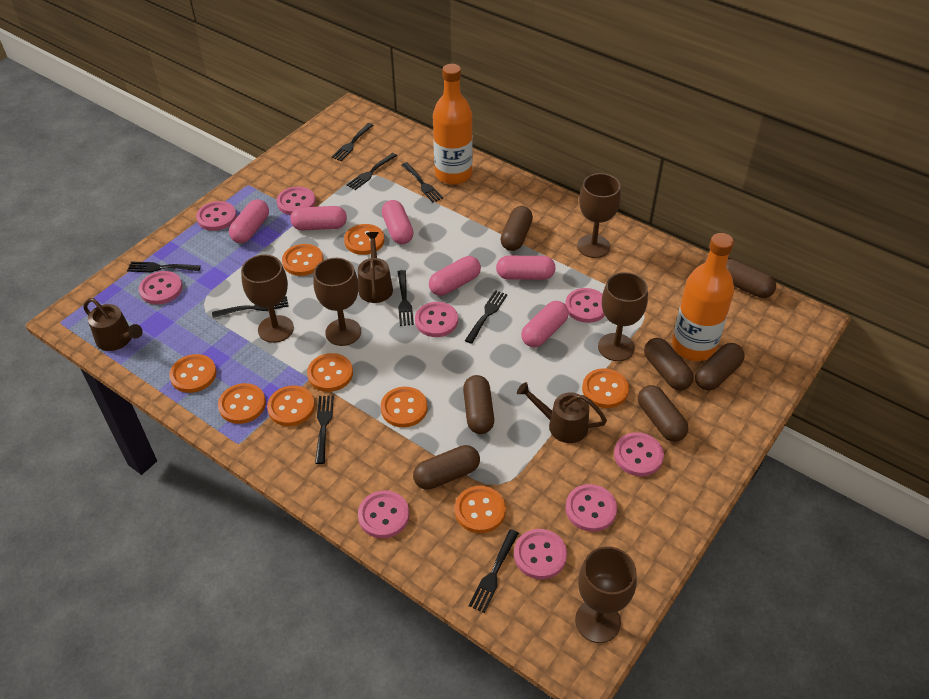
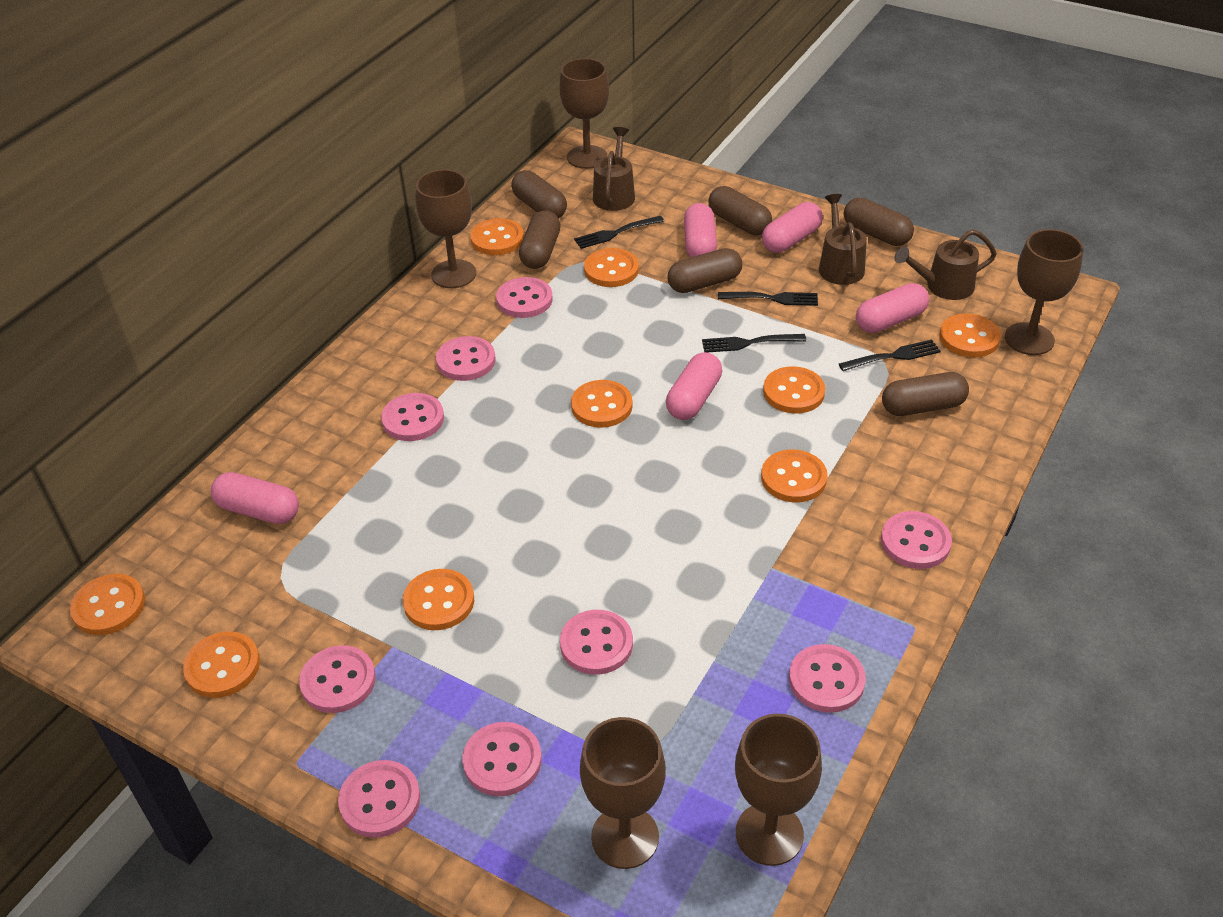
black fork: [127,262,201,272] [212,296,289,318] [315,396,334,464] [332,123,373,161] [346,153,397,190] [398,270,414,326] [402,162,443,202] [465,290,507,344] [469,529,519,613] = 9 -> [574,216,664,249] [702,334,806,353] [718,292,818,306] [839,339,941,371] = 4
brown capsule: [413,445,480,490] [463,375,494,434] [500,206,533,251] [638,385,688,442] [644,338,694,390] [695,343,745,390] [727,259,776,298] = 7 -> [511,170,567,218] [519,210,561,269] [667,248,742,293] [708,186,772,235] [844,198,914,246] [882,372,969,416] = 6
orange bottle: [433,64,473,185] [672,233,734,361] = 2 -> none = 0
pink capsule: [229,199,269,243] [290,206,347,230] [382,200,414,244] [429,256,481,296] [496,256,556,280] [521,301,569,347] = 6 -> [211,472,299,524] [666,352,722,420] [684,203,717,257] [762,202,823,253] [856,283,929,333] = 5

